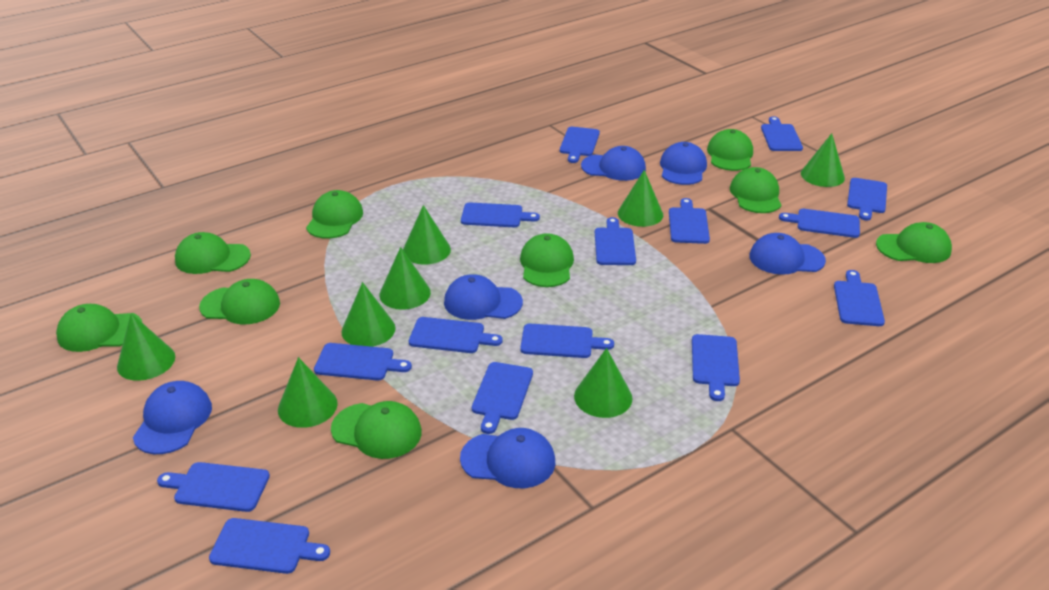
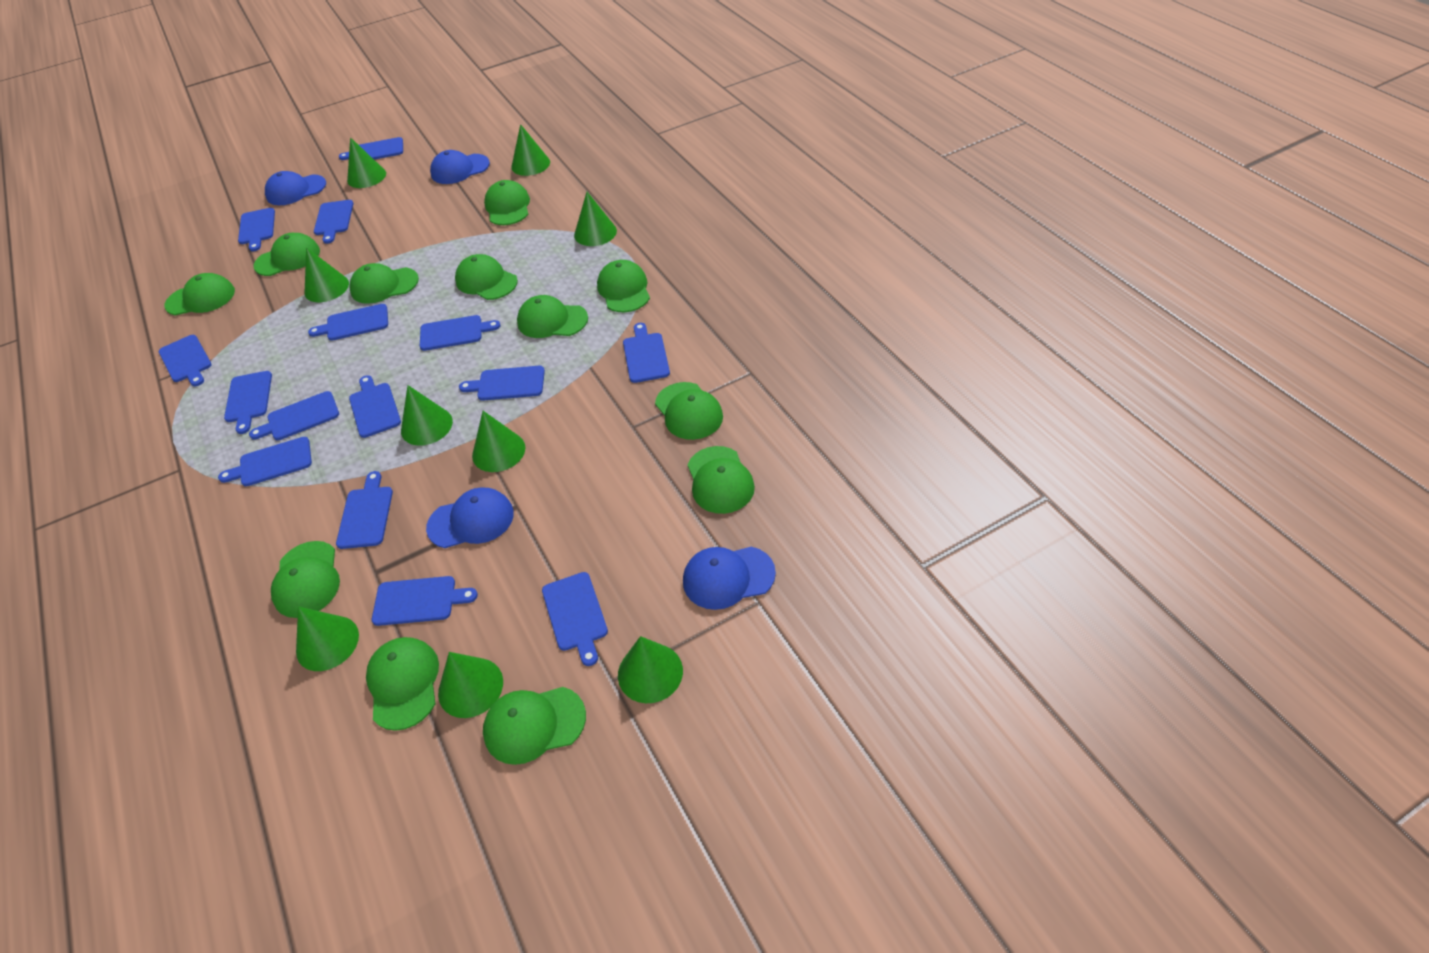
blue cap: [133,381,212,454] [444,274,523,320] [460,428,555,488] [581,146,646,181] [660,142,707,185] [749,233,826,275] = 6 -> [265,171,326,205] [426,488,514,548] [430,150,490,184] [683,547,776,610] = 4
green cap: [56,304,142,352] [175,232,251,274] [199,279,280,324] [306,190,363,239] [331,401,422,459] [520,233,574,287] [707,129,753,171] [730,167,781,213] [876,222,952,263] = 9 -> [165,273,235,316] [254,233,320,276] [271,541,340,618] [349,263,419,304] [366,637,439,731] [455,254,518,300] [483,687,586,765] [484,180,530,225] [517,295,588,338] [597,260,650,312] [655,382,723,440] [688,446,755,514] = 12
green cone: [117,313,175,381] [278,357,338,428] [341,282,395,347] [379,247,431,310] [403,205,451,265] [574,348,633,418] [618,170,663,227] [801,133,845,187] = 8 -> [296,607,359,671] [305,247,349,302] [347,137,386,188] [401,385,453,446] [438,652,503,718] [472,411,525,472] [511,124,550,176] [574,192,617,246] [618,636,683,703] = 9

